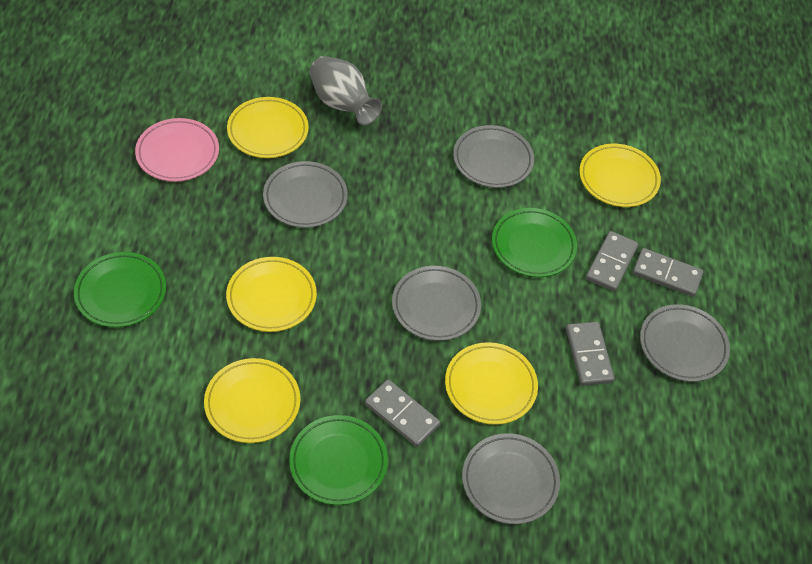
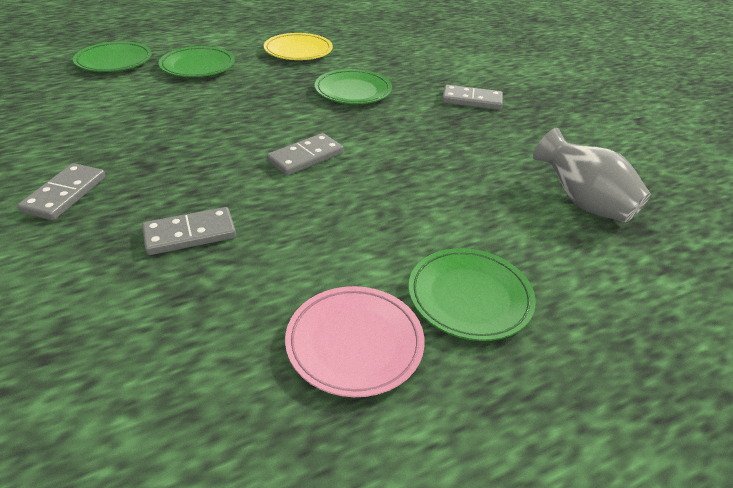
green plate: [74,252,166,328] [289,415,388,505] [492,208,577,277] = 3 -> [73,41,152,72] [159,46,235,77] [315,69,392,104] [408,248,536,341] = 4
grey plate: [263,161,348,228] [392,266,481,341] [453,125,534,188] [462,433,560,524] [640,304,730,382] = 5 -> none = 0
yellow plate: [204,358,300,443] [226,257,317,332] [227,97,309,158] [445,342,538,425] [579,144,661,207] = 5 -> [264,33,333,60] = 1

